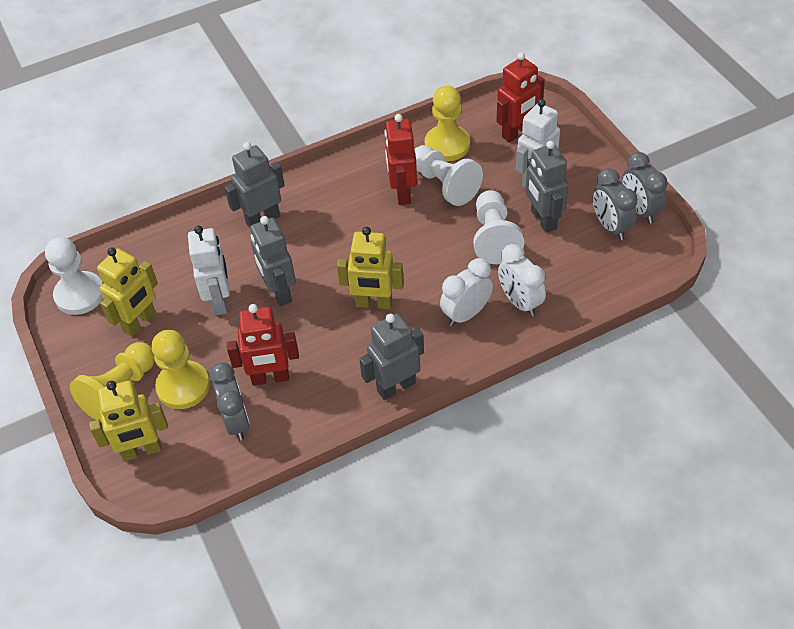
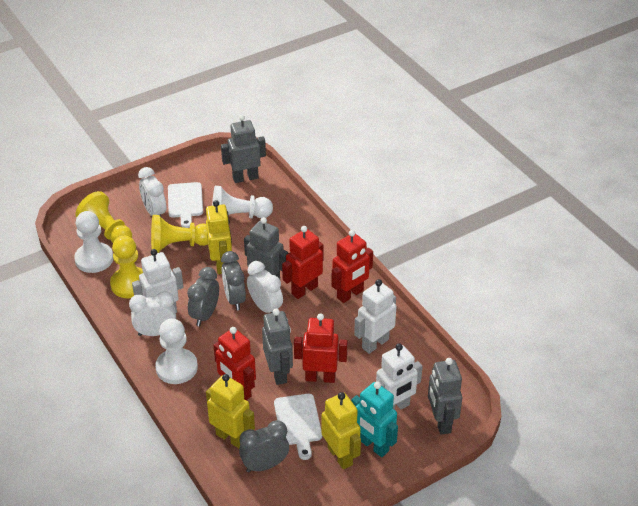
red robot: [227,304,299,386] [385,114,417,205] [497,52,545,143] = 3 -> [213,327,256,400] [282,226,323,299] [294,313,347,383] [331,230,373,303] = 4
turquoise robot: none = 0 -> [351,382,398,457] = 1
white clock: [440,258,493,326] [498,244,546,316] = 2 -> [129,291,176,336] [138,167,166,217] [247,261,283,313] = 3
white cutting board: none = 0 -> [168,182,203,228] [274,394,322,460] = 2
white robot: [188,226,230,316] [516,99,560,188] = 2 -> [132,249,184,313] [354,279,397,354] [376,343,423,410] = 3

